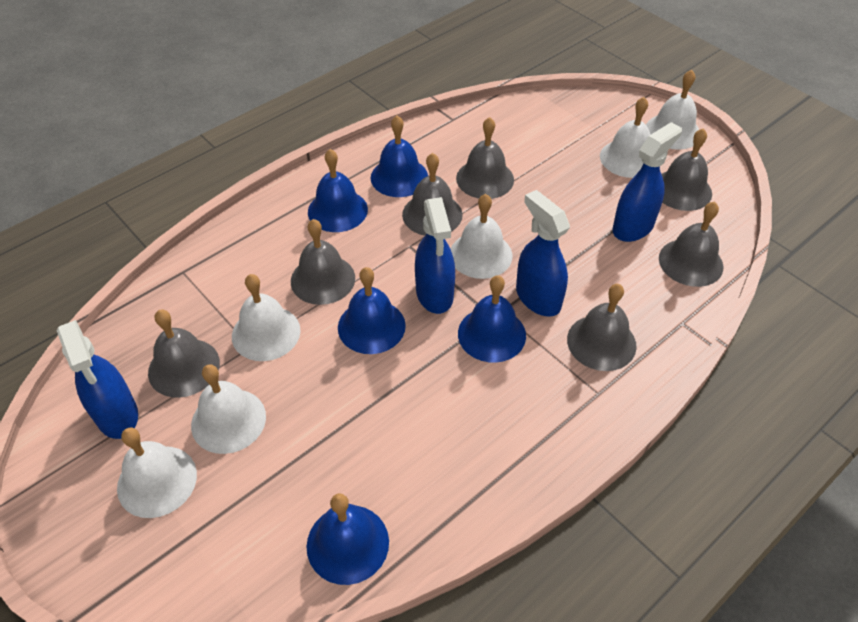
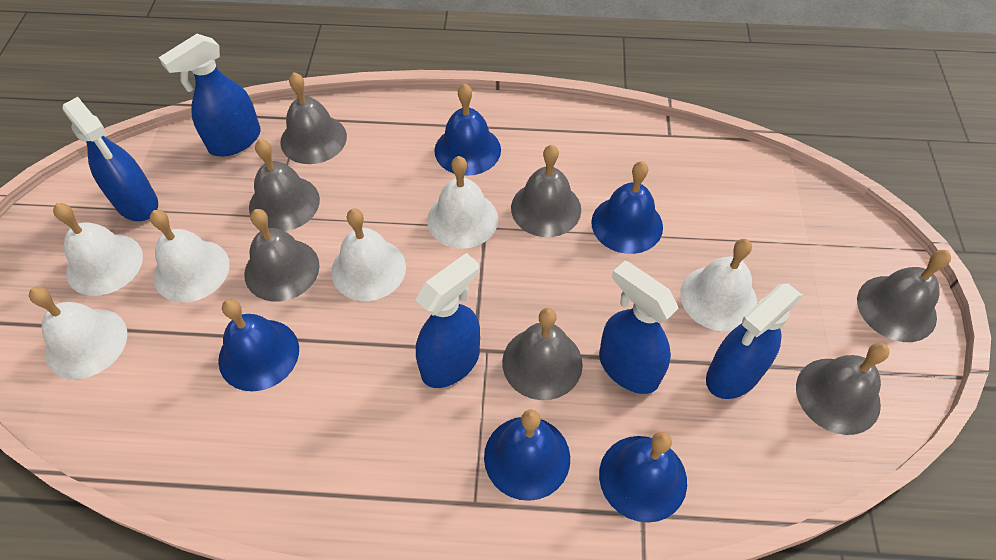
blue spray bottle: [57,320,138,439] [415,197,455,314] [516,190,570,317] [612,122,682,242] = 4 -> [63,97,158,221] [159,34,261,156] [416,253,480,388] [599,261,679,394] [706,284,803,399] = 5

